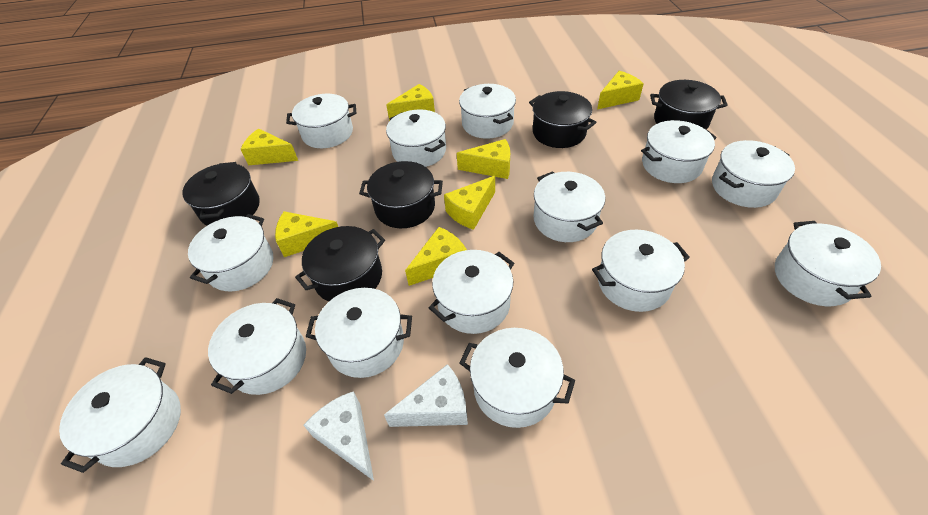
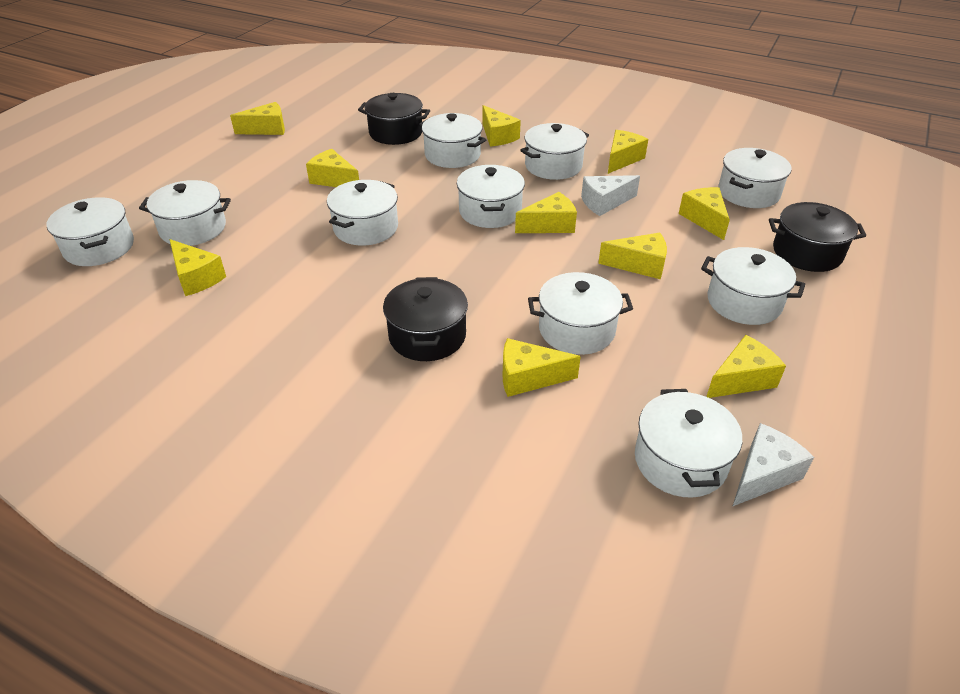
black pot: [182,162,260,226] [295,226,385,302] [359,161,443,228] [529,91,597,148] [650,80,728,129] = 5 -> [358,93,430,145] [383,277,468,361] [769,202,866,272] = 3
white pot: [59,357,181,473] [188,214,273,291] [208,298,306,395] [286,94,357,148] [306,288,412,378] [386,109,446,167] [429,250,514,334] [459,84,516,139] [459,328,575,428] [534,171,605,242] [592,230,690,312] [641,120,717,183] [712,140,795,208] [775,221,881,306] = 14 -> [47,197,134,266] [139,180,231,246] [327,180,398,245] [419,113,486,168] [457,165,525,228] [520,123,589,180] [528,272,633,355] [635,389,742,498] [701,247,805,325] [718,148,792,208] = 10
yellow cheese: [241,128,298,165] [275,211,338,257] [386,84,435,121] [405,227,467,286] [444,176,495,230] [457,139,510,179] [597,71,644,109] = 7 -> [169,239,226,296] [230,102,285,135] [306,149,359,187] [482,105,521,147] [503,338,581,397] [515,192,577,233] [598,232,667,279] [608,130,648,174] [679,187,730,240] [706,335,786,398] = 10

